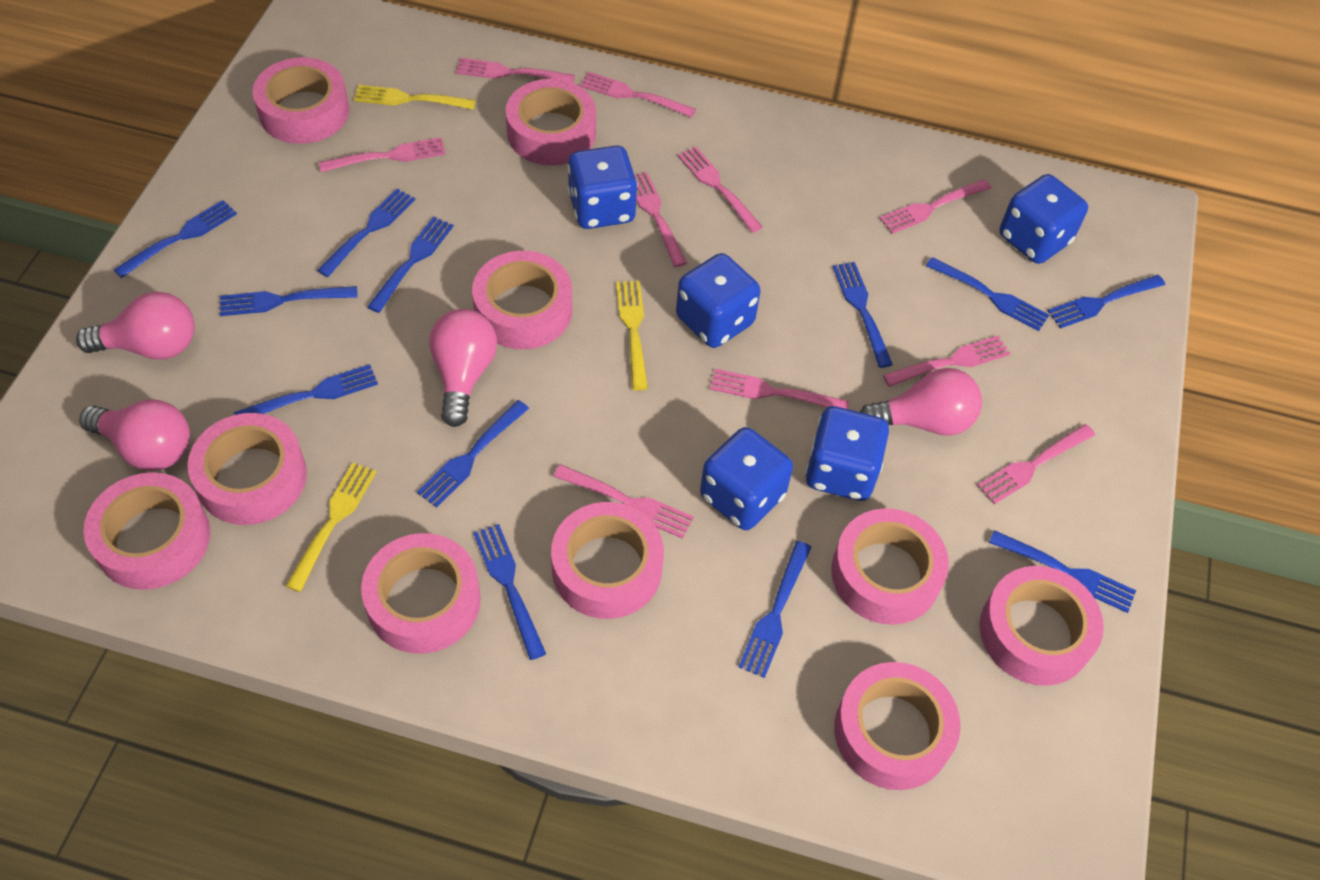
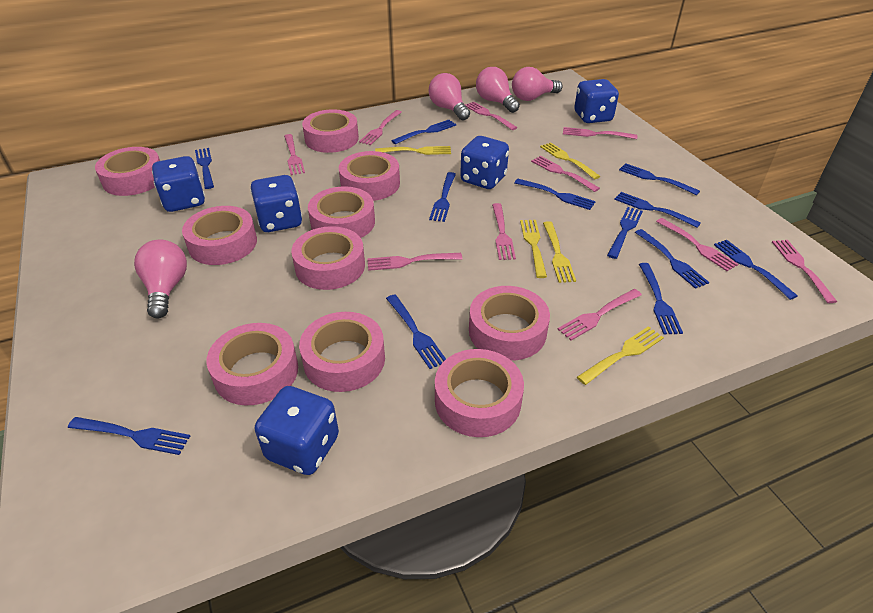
yellow fork: [286,462,376,592] [354,85,476,110] [616,281,648,390] = 3 -> [375,146,451,155] [520,220,547,278] [540,142,600,179] [543,221,576,283] [577,326,664,385] = 5

